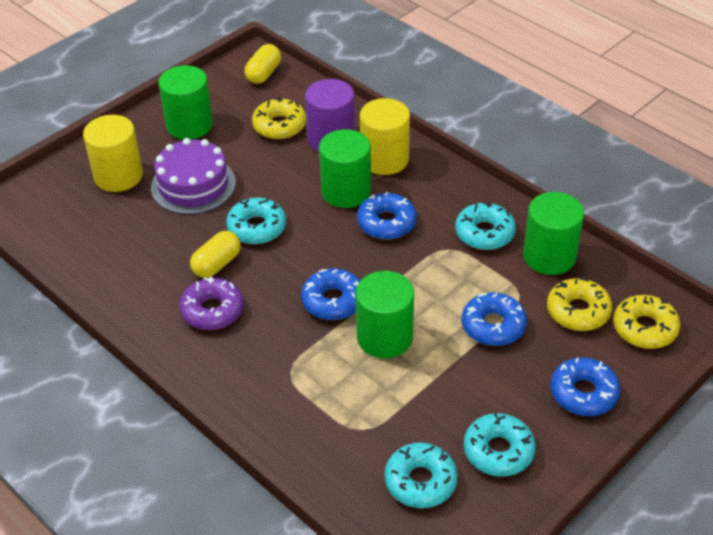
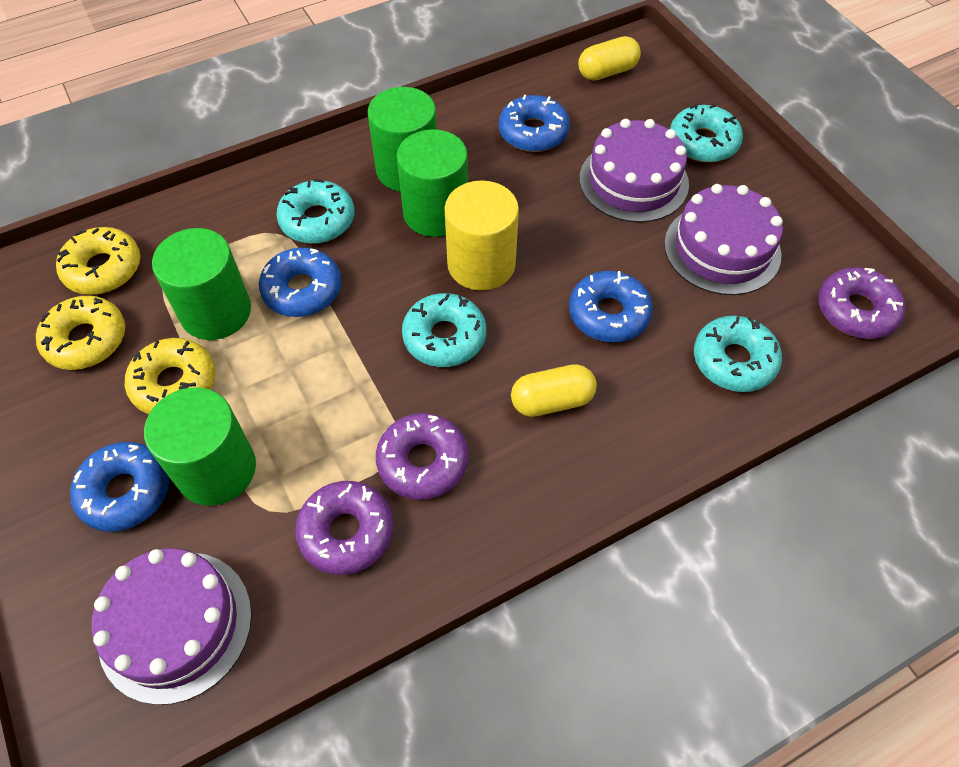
purple cake: [151,138,236,215] = 1 -> [92,548,252,705] [579,119,689,223] [664,184,783,295] = 3
purple cylinder: [305,79,355,152] = 1 -> none = 0
purple donut: [179,277,244,330] = 1 -> [295,481,393,575] [376,413,468,500] [818,267,906,339] = 3
yellow cylinder: [83,115,143,192] [360,98,410,175] = 2 -> [445,180,519,291] = 1

